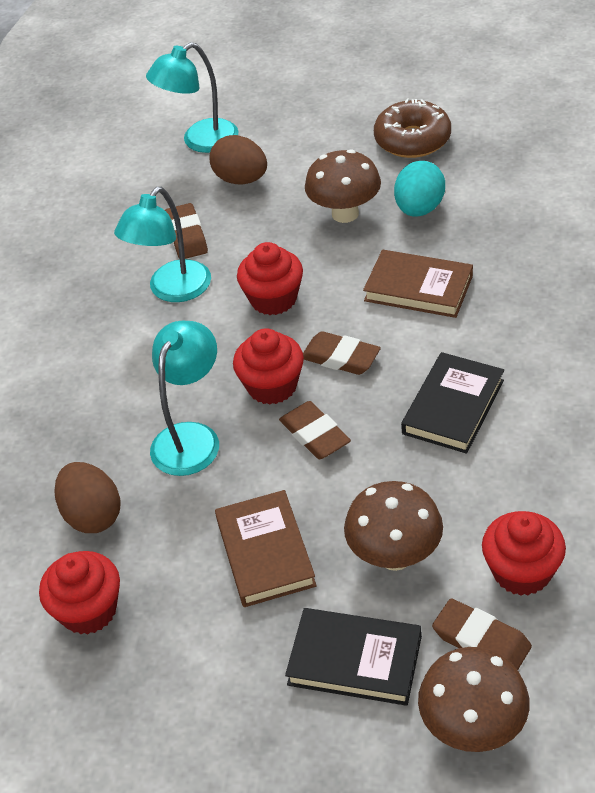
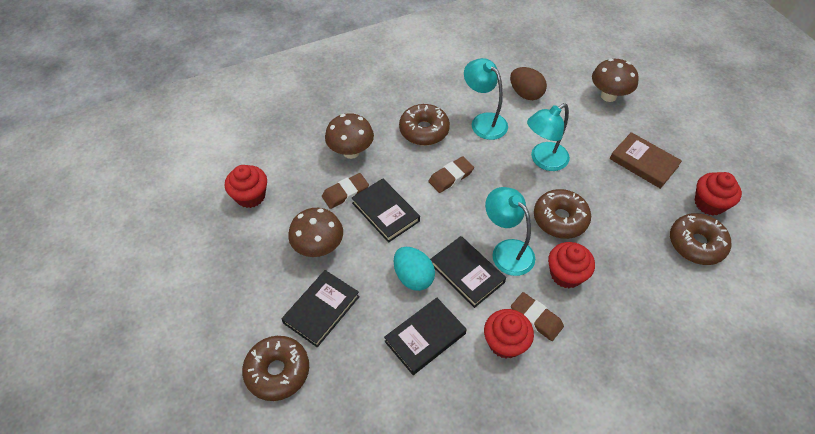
black book: [285,608,422,706] [401,352,504,454] = 2 -> [282,270,360,347] [352,178,420,243] [384,298,467,375] [430,236,506,308] = 4
brown book: [215,490,317,607] [363,250,473,318] = 2 -> [610,132,682,189] = 1
brown donut: [374,98,451,158] = 1 -> [242,336,309,401] [399,104,450,146] [534,189,591,239] [670,213,731,265] = 4
brown egg: [54,462,120,533] [209,135,267,185] = 2 -> [510,67,547,100] = 1
brown eraser: [165,203,208,259] [279,401,351,459] [303,331,381,375] [432,598,532,670] = 4 -> [322,173,369,209] [428,156,474,193] [511,292,564,341] = 3

